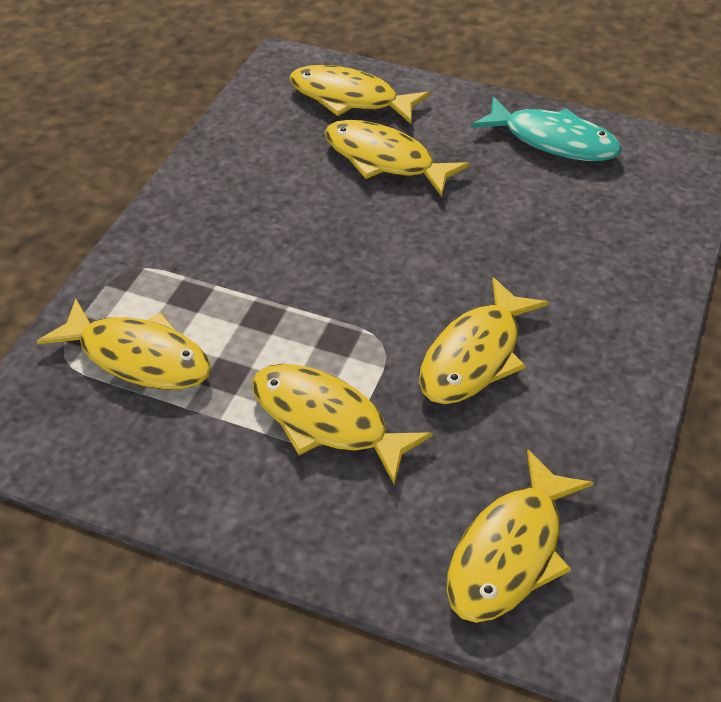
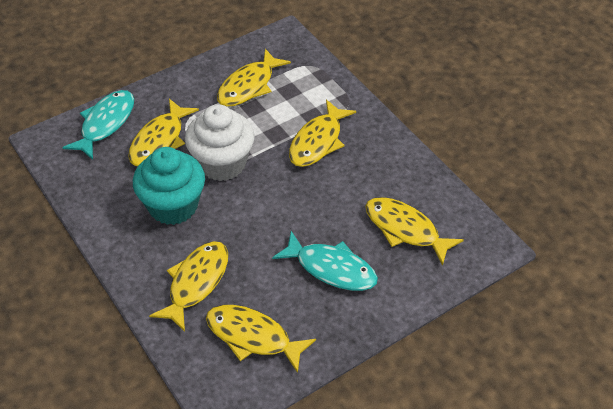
turquoise cupcake: none = 0 -> [133,147,205,225] = 1
turquoise fish: [471,97,621,161] = 1 -> [62,90,134,160] [272,231,378,291] = 2
white cupcake: none = 0 -> [185,104,255,181] = 1

